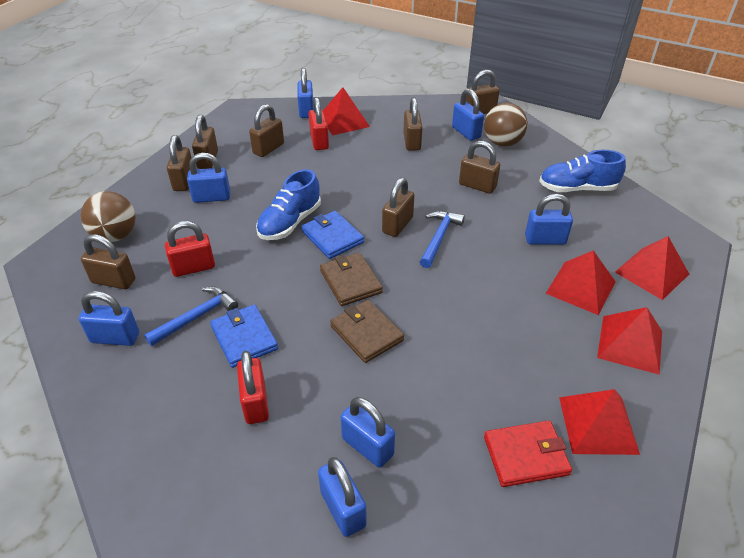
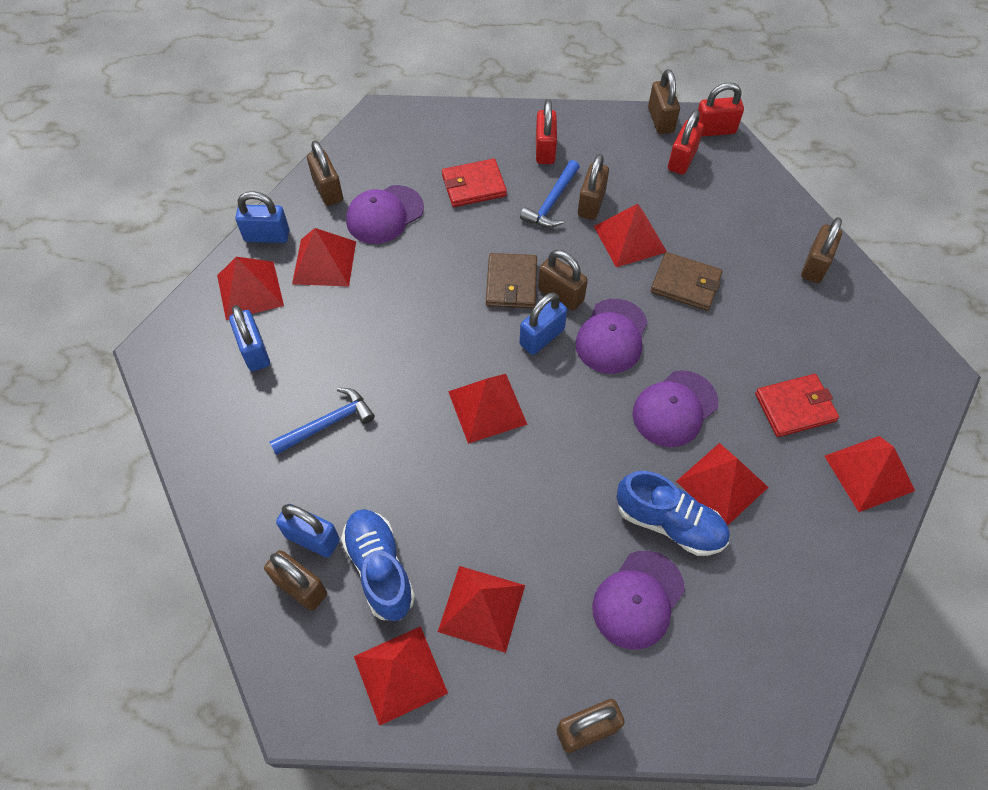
blue padlock: [79,291,139,346] [187,153,230,203] [297,68,313,118] [318,457,367,537] [341,397,395,468] [452,89,484,141] [525,194,573,245] = 7 -> [229,305,270,372] [235,191,289,243] [276,504,340,558] [520,292,567,355] = 4
blue wallet: [210,304,278,368] [301,211,364,259] = 2 -> none = 0
brown ball: [80,191,136,242] [484,103,528,146] = 2 -> none = 0
brown padlock: [81,234,135,289] [167,135,191,191] [192,115,218,169] [249,104,284,157] [382,178,415,237] [403,98,423,151] [459,141,500,194] [466,70,500,114] = 8 -> [264,550,327,611] [307,141,343,206] [538,250,588,311] [556,699,625,753] [578,154,609,220] [648,69,680,134] [801,217,842,283] = 7
purple cap: none = 0 -> [346,185,424,244] [575,299,648,374] [592,551,685,650] [633,370,718,447] = 4
red pyramid: [323,87,370,135] [546,250,616,315] [559,389,640,455] [597,307,662,375] [615,236,689,300] = 5 -> [217,257,284,320] [292,228,356,287] [354,626,448,726] [438,566,525,653] [448,374,528,444] [594,204,667,267] [676,443,768,526] [824,436,915,512] = 8
red wallet: [484,420,572,487] = 1 -> [442,159,507,207] [755,374,839,437] = 2

